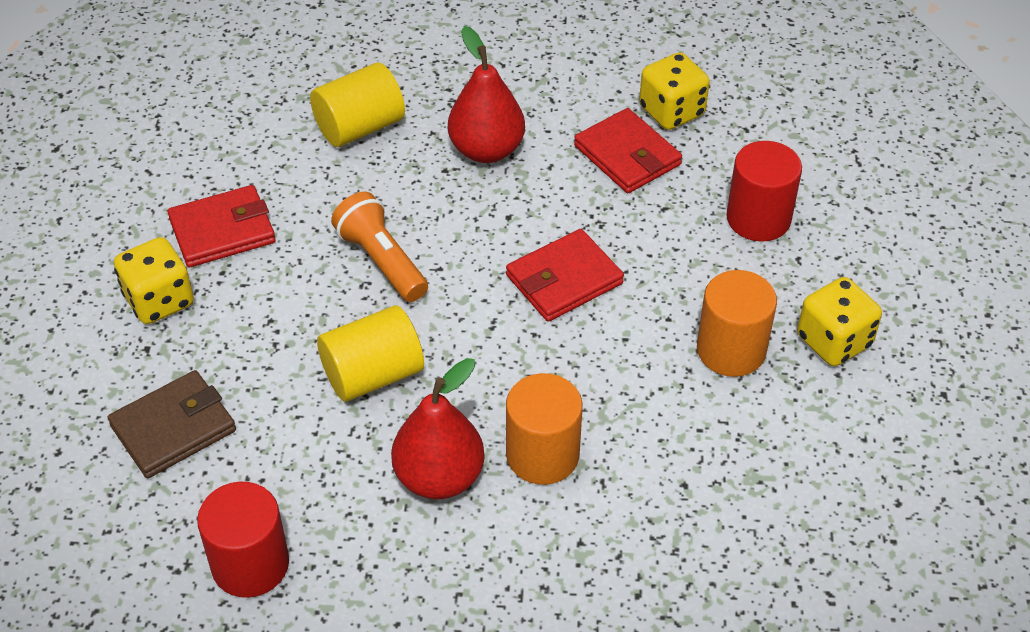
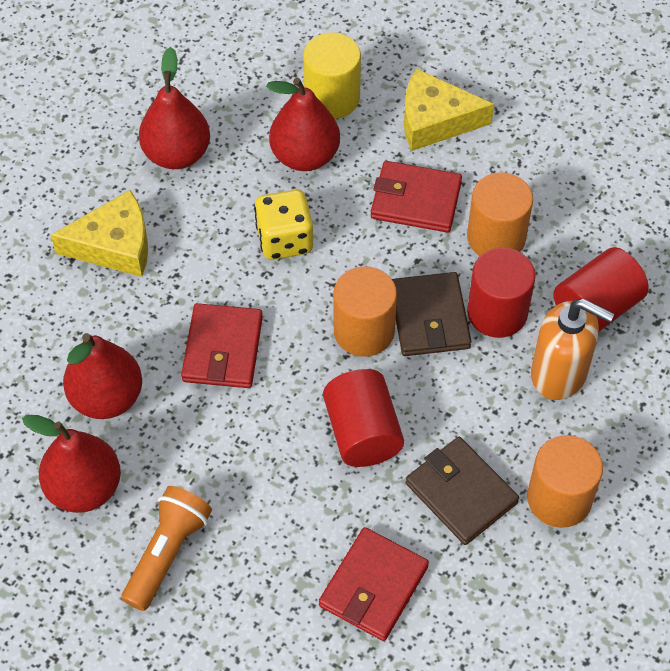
brown wallet: [107,370,236,478] = 1 -> [392,272,471,356] [406,437,519,545] = 2
orange cylinder: [506,373,583,485] [697,270,777,377] = 2 -> [334,266,397,357] [467,173,533,256] [527,435,603,528] = 3
orange soap dispenser: none = 0 -> [531,299,615,400] = 1
red cylinder: [197,482,289,598] [726,141,802,242] = 2 -> [323,369,404,467] [467,248,536,338] [553,247,649,331] = 3
red pear: [391,358,485,499] [448,26,525,163] = 2 -> [22,415,121,513] [63,333,142,419] [139,47,210,169] [266,78,340,171] = 4
yellow cheese: none = 0 -> [51,190,148,277] [404,69,494,151] = 2
yellow cylinder: [310,63,405,147] [317,305,424,402] = 2 -> [303,32,361,119] = 1
yellow dice: [114,237,194,324] [639,52,710,130] [797,277,882,366] = 3 -> [254,190,313,260] = 1

